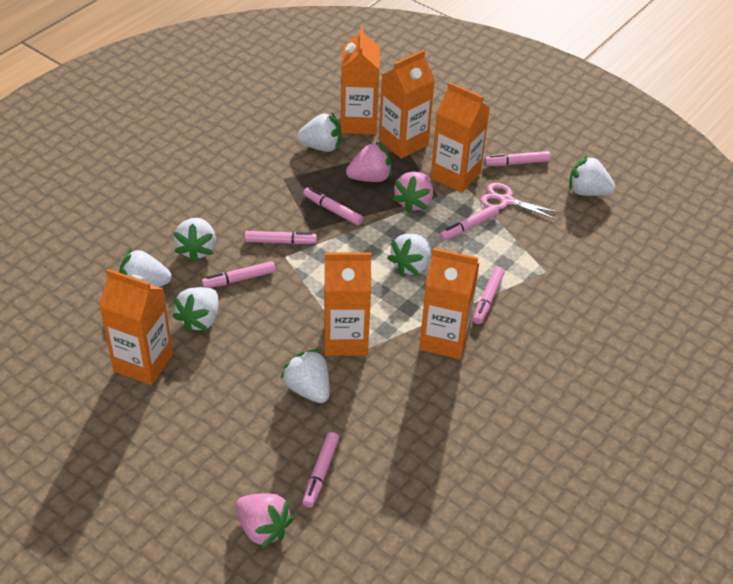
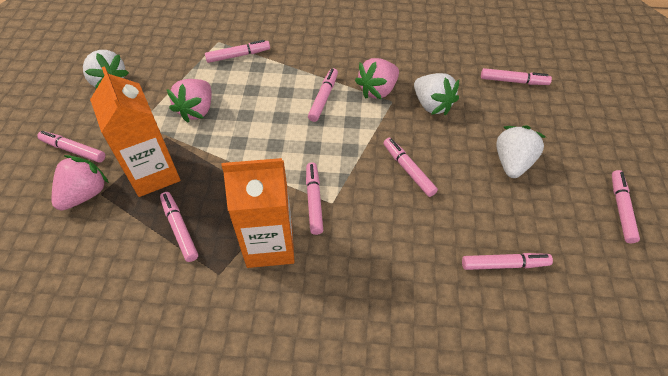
orange carton: [99,269,173,385] [324,253,371,356] [341,26,380,135] [379,50,435,159] [419,248,479,359] [431,82,490,193] = 6 -> [90,66,181,197] [222,158,294,268] = 2
pink marker: [202,261,276,288] [244,231,317,244] [302,432,339,508] [303,187,363,225] [439,205,499,241] [473,267,505,324] [484,151,551,166] = 7 -> [37,131,105,163] [160,192,198,262] [205,40,270,63] [306,162,323,235] [308,68,338,122] [384,138,438,197] [462,253,553,270] [481,68,552,85] [612,170,640,243] = 9
pink scissors: [480,183,560,220] = 1 -> none = 0
white strawberry: [119,248,172,287] [173,218,216,263] [173,287,219,333] [280,349,330,403] [297,113,341,152] [387,234,432,276] [569,155,616,196] = 7 -> [83,50,129,89] [414,73,459,115] [496,125,546,178] = 3

